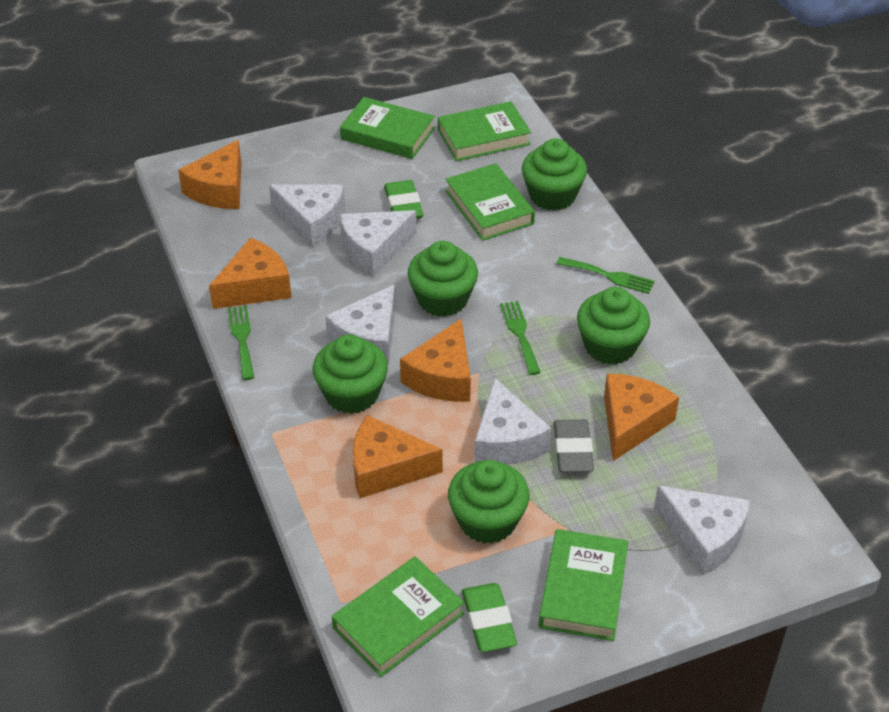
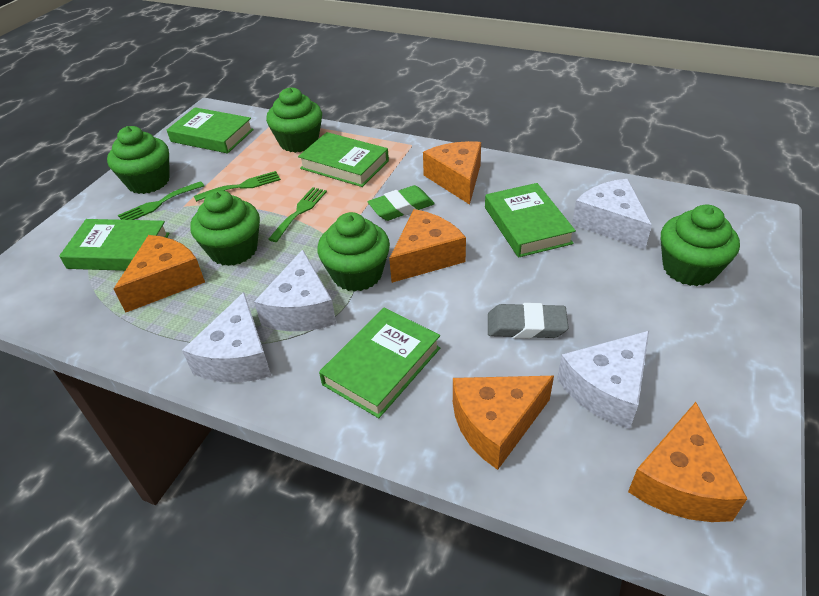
green eraser: [384,180,424,219] [462,583,517,652] = 2 -> [368,185,435,221] = 1
white cheese: [269,184,345,247] [325,284,395,365] [340,210,417,277] [474,378,552,465] [654,486,750,575] = 5 -> [182,292,271,383] [254,249,336,331] [557,331,649,429] [572,179,652,250] = 4

